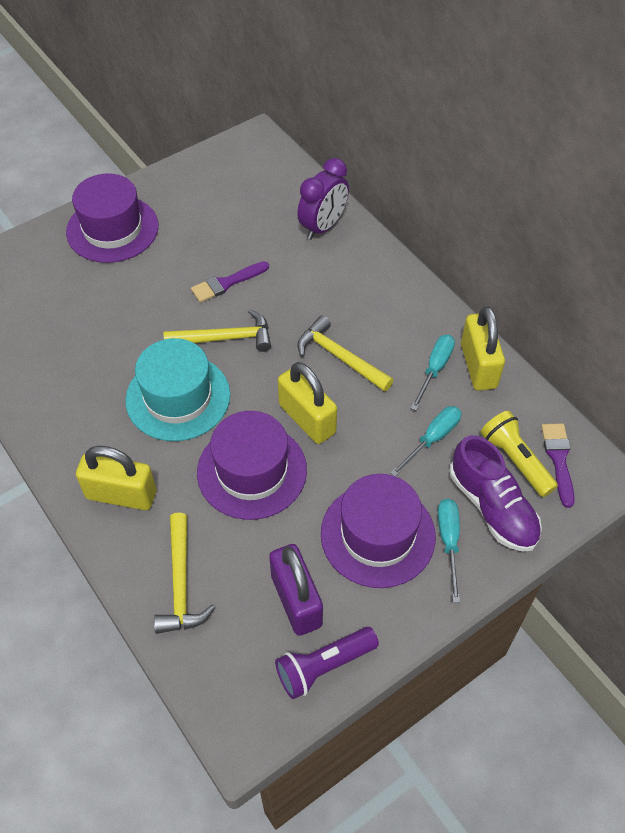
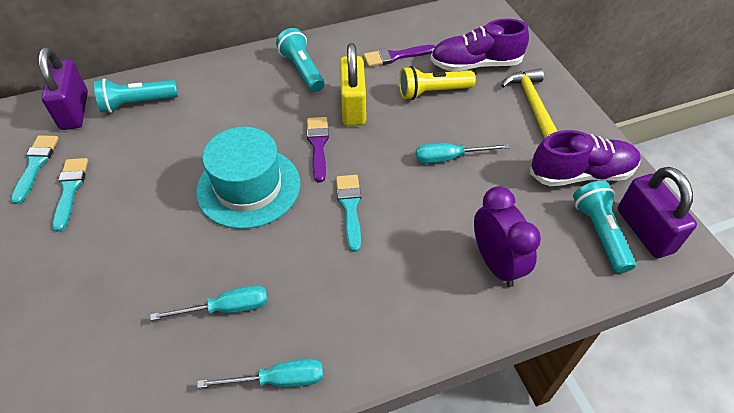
purple flashlight: [275,627,379,699] = 1 -> none = 0
purple hat: [66,173,158,263] [197,411,307,520] [321,474,436,588] = 3 -> none = 0
purple padlock: [269,544,323,636] = 1 -> [38,47,88,130] [618,167,697,258] = 2
purple shoe: [450,435,542,552] = 1 -> [431,19,529,71] [530,130,641,186] = 2
turquoise brush: none = 0 -> [11,135,59,204] [52,158,88,232] [336,175,361,252] = 3
turquoise flashlight: none = 0 -> [94,79,178,113] [276,28,325,92] [573,181,636,273] = 3
yellow hammer: [154,513,215,634] [164,309,271,352] [298,315,393,392] = 3 -> [501,68,558,139] = 1
yellow padlock: [76,446,156,510] [278,362,337,444] [461,306,505,391] = 3 -> [340,43,366,126] = 1

